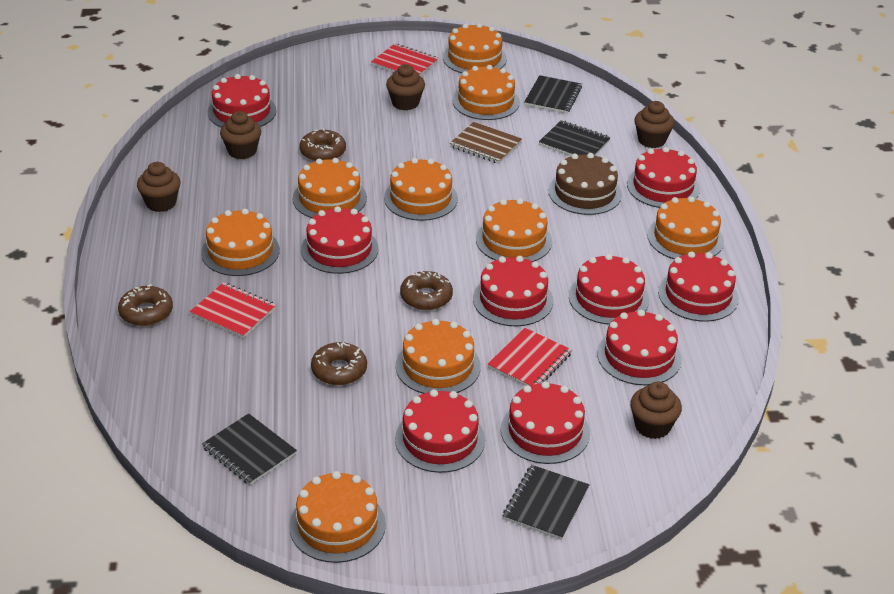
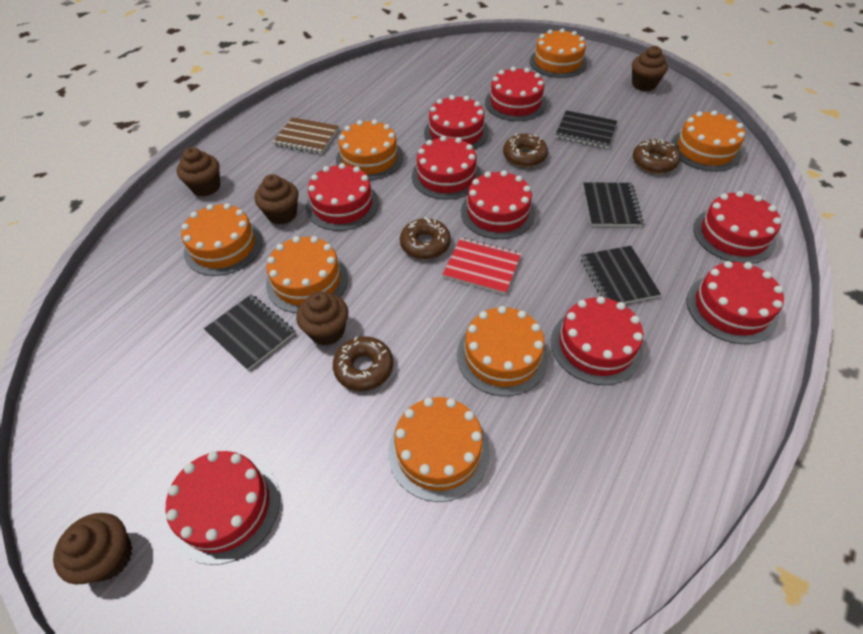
brown cake: [549,153,622,215] = 1 -> none = 0
orange cake: [201,209,280,276] [289,471,386,563] [293,158,367,218] [384,158,458,221] [396,319,481,394] [443,23,507,73] [452,65,520,120] [476,198,552,262] [647,196,724,259] = 9 -> [181,203,263,276] [266,236,348,313] [336,119,403,180] [388,397,490,502] [457,306,548,396] [530,28,587,78] [671,110,745,171] = 7
red notebook: [190,282,276,338] [371,44,439,76] [487,328,572,386] = 3 -> [442,238,521,295] = 1

